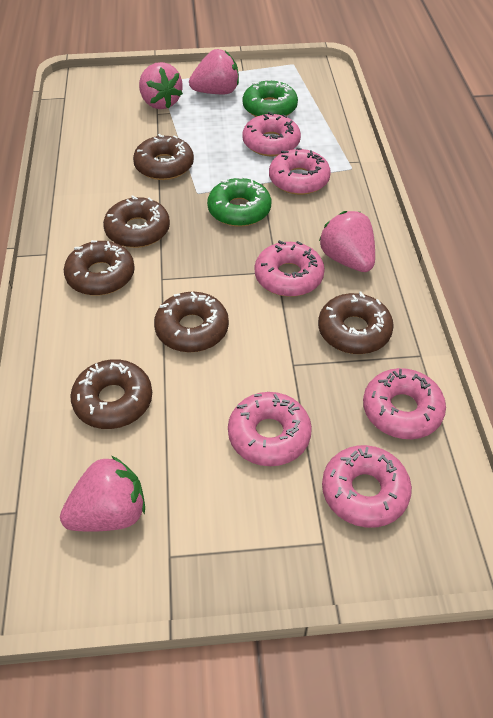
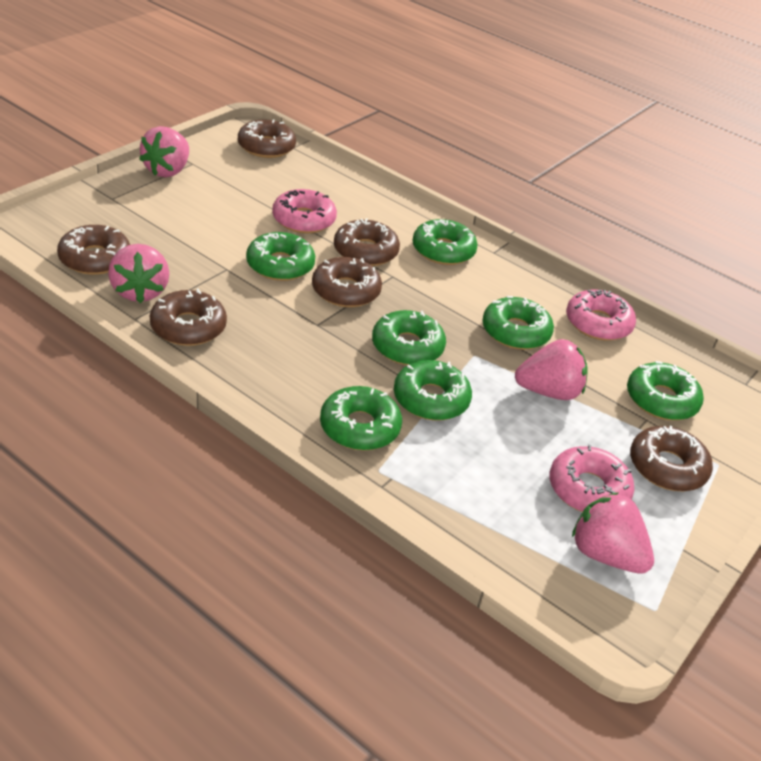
green donut: [207,177,271,227] [243,79,298,117] = 2 -> [246,232,315,281] [320,386,402,451] [372,310,446,365] [394,360,472,420] [413,219,478,265] [482,296,554,350] [627,361,704,420] = 7
pink donut: [228,392,312,466] [242,112,301,156] [255,240,325,297] [269,148,331,195] [322,445,412,528] [363,368,446,439] = 6 -> [272,189,337,233] [549,445,634,512] [566,290,636,341] = 3

